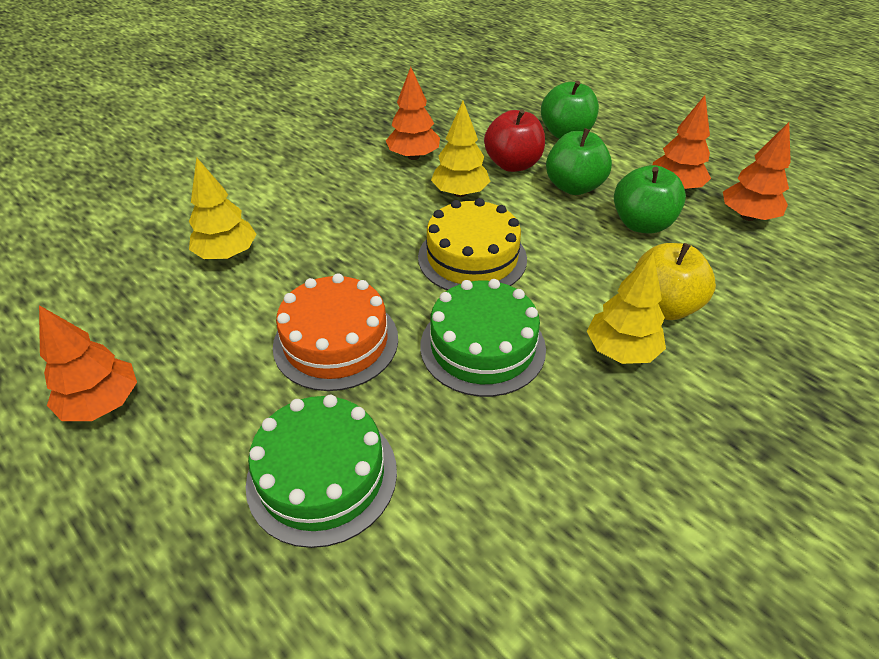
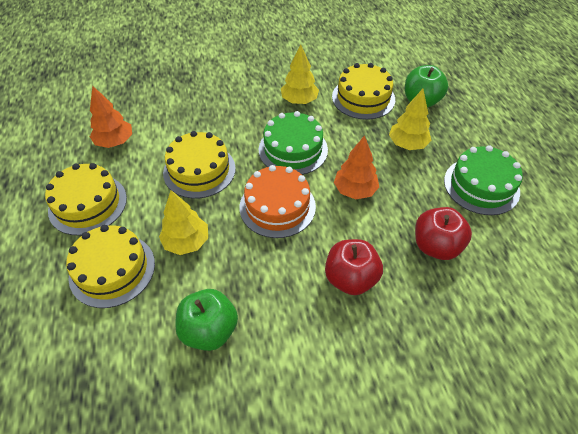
green apple: [541,81,599,139] [546,128,612,195] [614,165,686,234] = 3 -> [175,289,238,351] [405,65,448,108] = 2
orange tree: [39,305,137,421] [386,67,440,160] [652,95,711,189] [723,122,791,221] = 4 -> [90,86,132,148] [334,135,379,200] = 2
red apple: [484,109,545,172] = 1 -> [325,239,383,295] [415,207,472,260] = 2
yellow apple: [634,243,716,320] = 1 -> none = 0
yellow cake: [418,198,527,290] = 1 -> [45,163,127,236] [66,225,155,308] [163,131,236,199] [332,63,395,120] = 4

